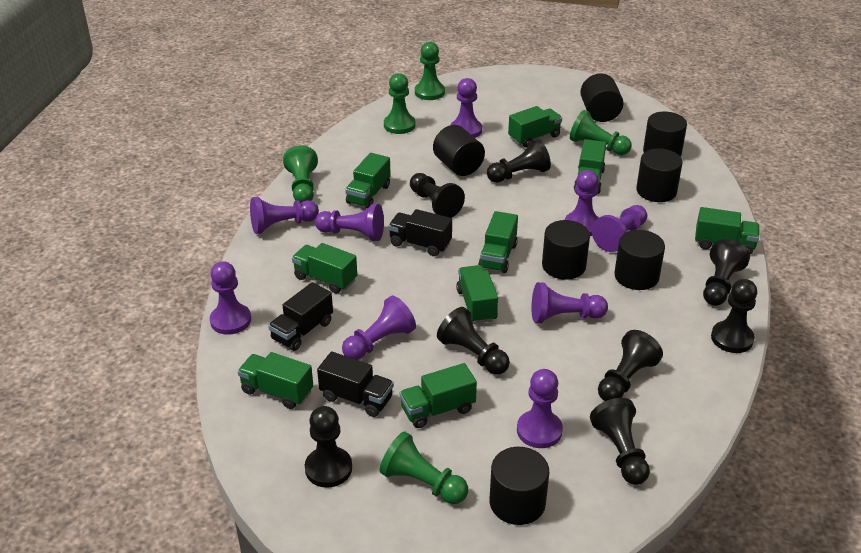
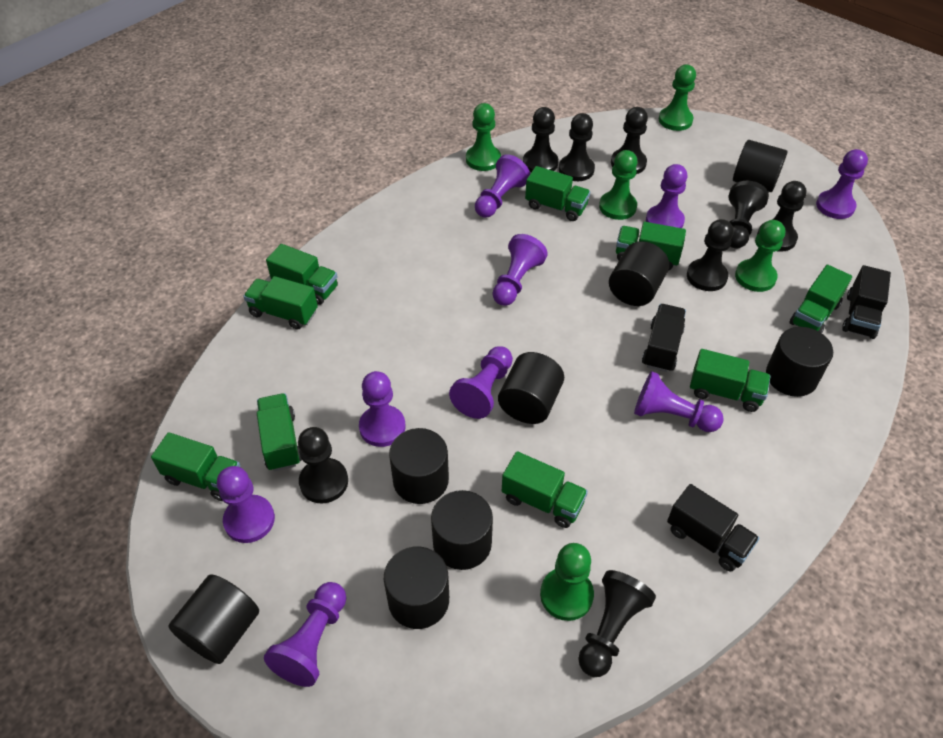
black cylinder: [433,125,485,176] [490,447,549,525] [542,220,590,280] [580,74,624,122] [614,230,665,290] [636,148,683,202] [643,112,687,157] = 7 -> [168,574,259,664] [384,547,449,629] [389,428,449,504] [431,490,493,570] [498,352,564,424] [609,241,669,306] [733,140,787,192] [766,327,833,397] = 8

